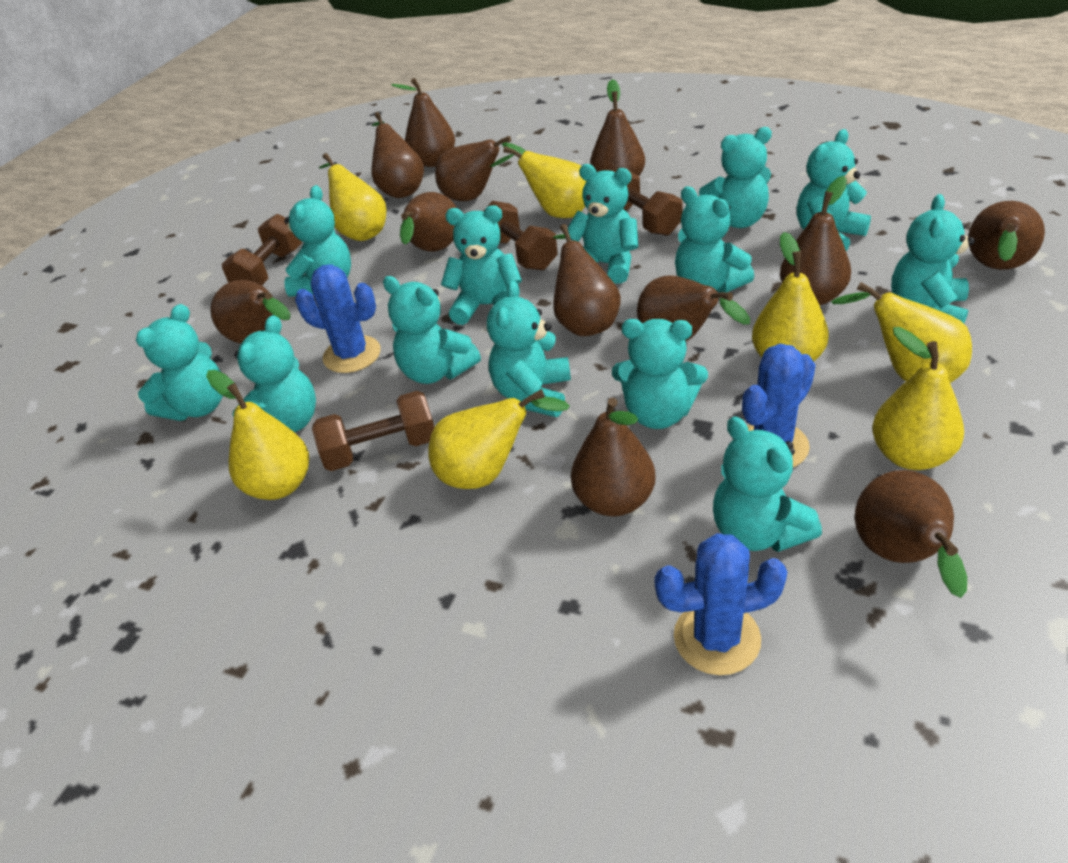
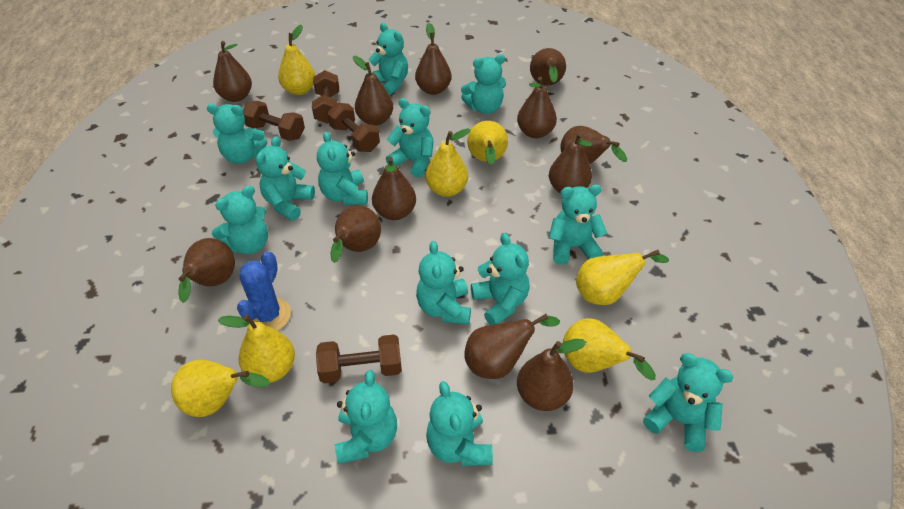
blue cactus: [295,265,381,373] [654,533,787,675] [742,344,816,467] = 3 -> [237,251,291,331] = 1

